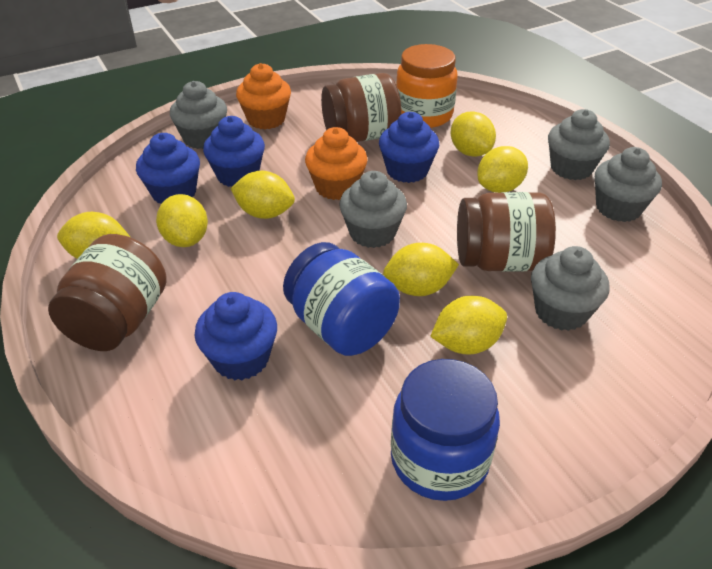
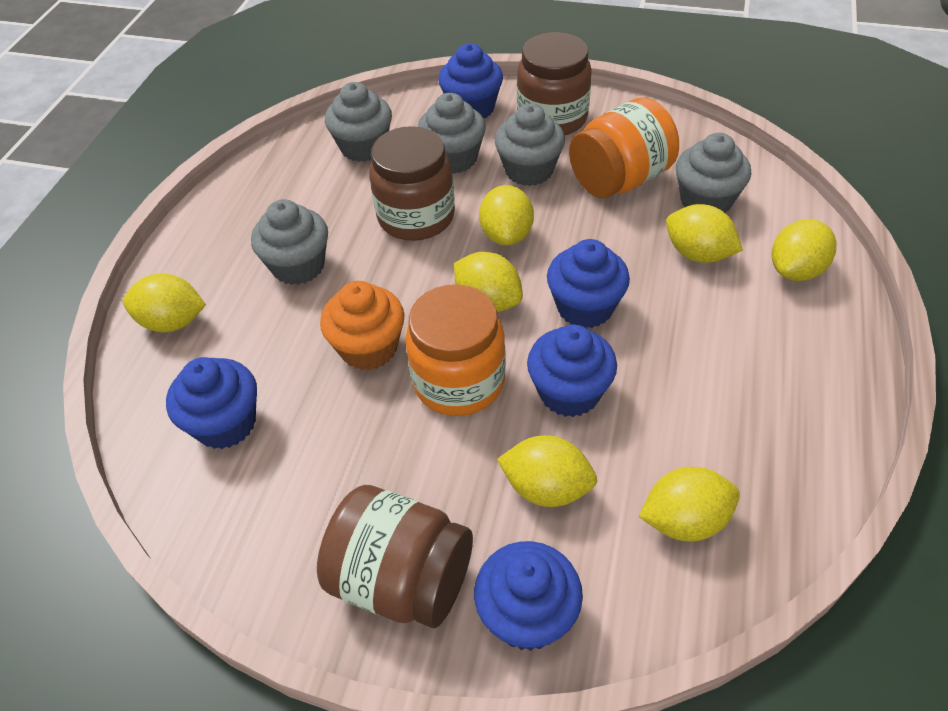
blue cupcake: [136,133,200,204] [195,292,277,380] [203,116,265,187] [379,112,439,183] = 4 -> [166,357,257,449] [438,43,503,119] [474,541,583,651] [527,324,617,417] [547,239,630,328] = 5
blue jar: [283,242,400,356] [391,359,500,501] = 2 -> none = 0
orange cupcake: [236,63,291,129] [305,127,368,200] = 2 -> [320,281,405,370] = 1
orange jar: [396,44,458,128] = 1 -> [405,284,506,416] [569,97,679,198] = 2

